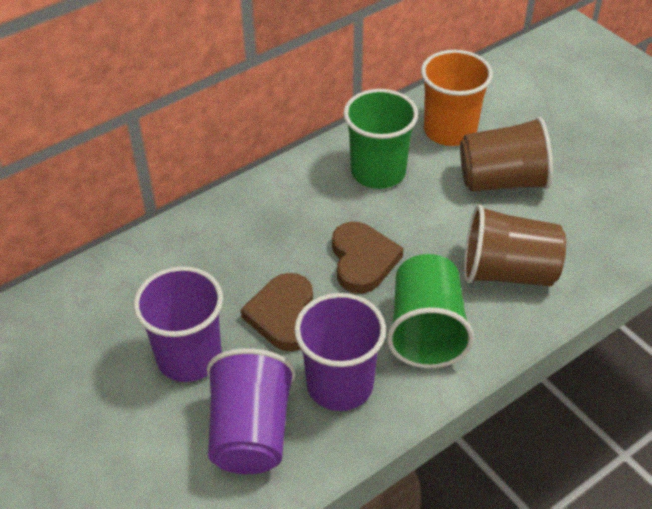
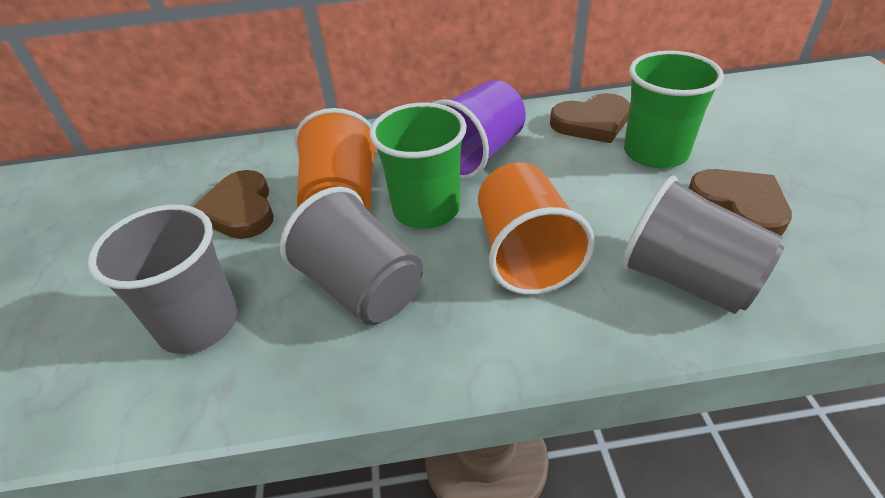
brown cup: [460,117,553,192] [464,204,566,286] = 2 -> none = 0
brown heart: [241,273,313,351] [332,222,403,294] = 2 -> [193,170,274,239] [550,93,630,143] [689,169,792,236] = 3
grey cup: none = 0 -> [88,205,238,354] [280,187,423,325] [621,176,784,314] = 3
orange cup: [421,50,493,146] = 1 -> [294,108,378,211] [478,162,595,295] = 2
purple cup: [134,266,223,382] [207,348,296,474] [294,293,386,411] = 3 -> [433,80,526,180] = 1

